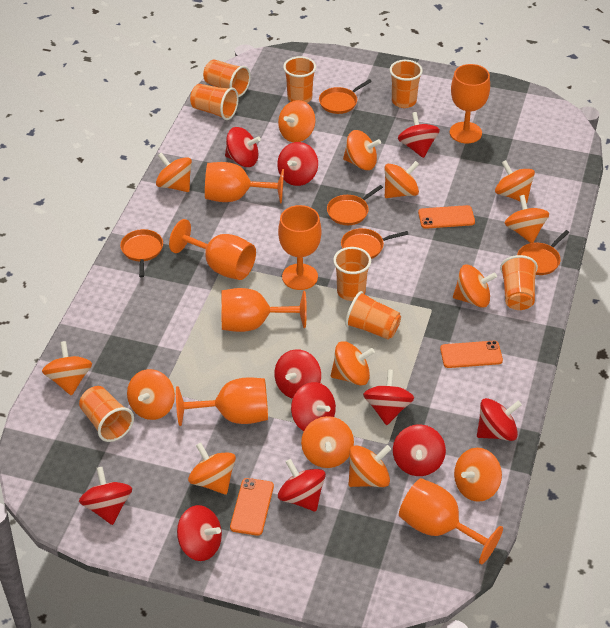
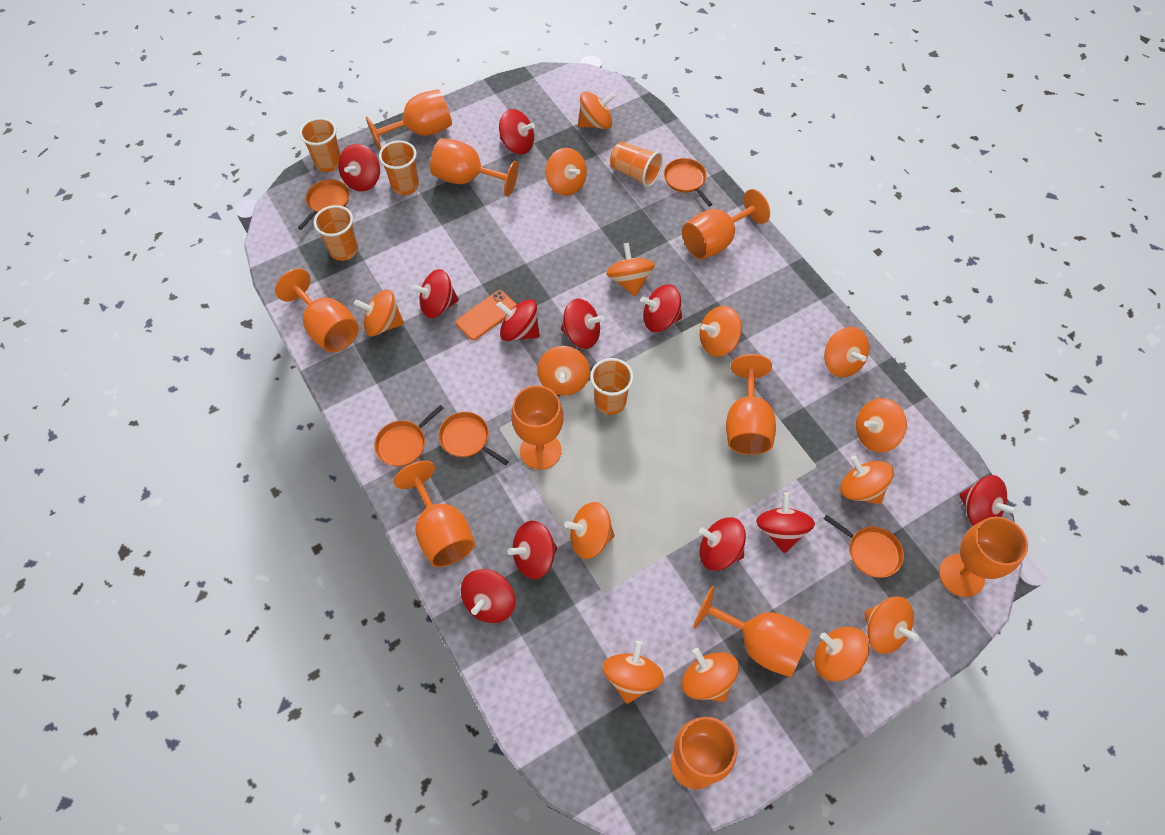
orange cup: [79,386,134,442] [190,84,238,120] [203,60,251,97] [283,56,316,103] [333,247,371,301] [345,291,401,339] [390,60,423,108] [500,255,538,310] = 8 -> [299,118,341,172] [314,205,358,261] [379,140,419,195] [590,358,634,415] [610,142,663,187] = 5
orange goblet: [169,219,256,280] [176,377,268,426] [205,162,284,203] [221,288,307,332] [278,205,322,290] [399,478,503,565] [450,64,490,143] = 7 -> [275,269,359,353] [366,89,452,151] [394,461,475,567] [430,138,519,197] [511,386,564,470] [671,717,737,790] [682,189,770,259] [693,585,811,677] [726,354,776,455] [939,517,1028,597] = 10
orange phone: [230,478,274,536] [418,205,475,229] [440,341,503,368] = 3 -> [456,290,517,340] = 1

